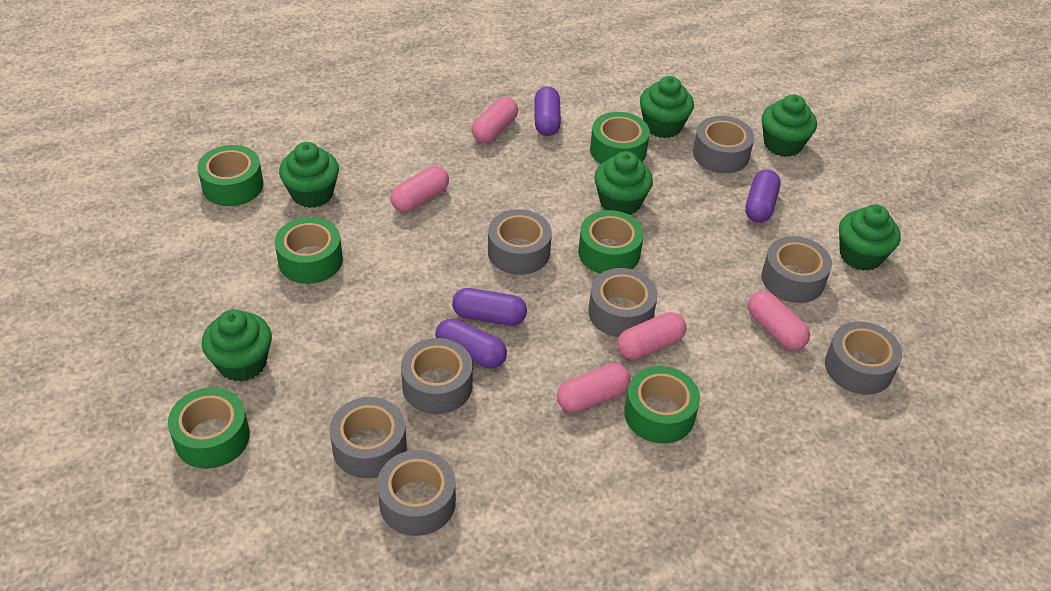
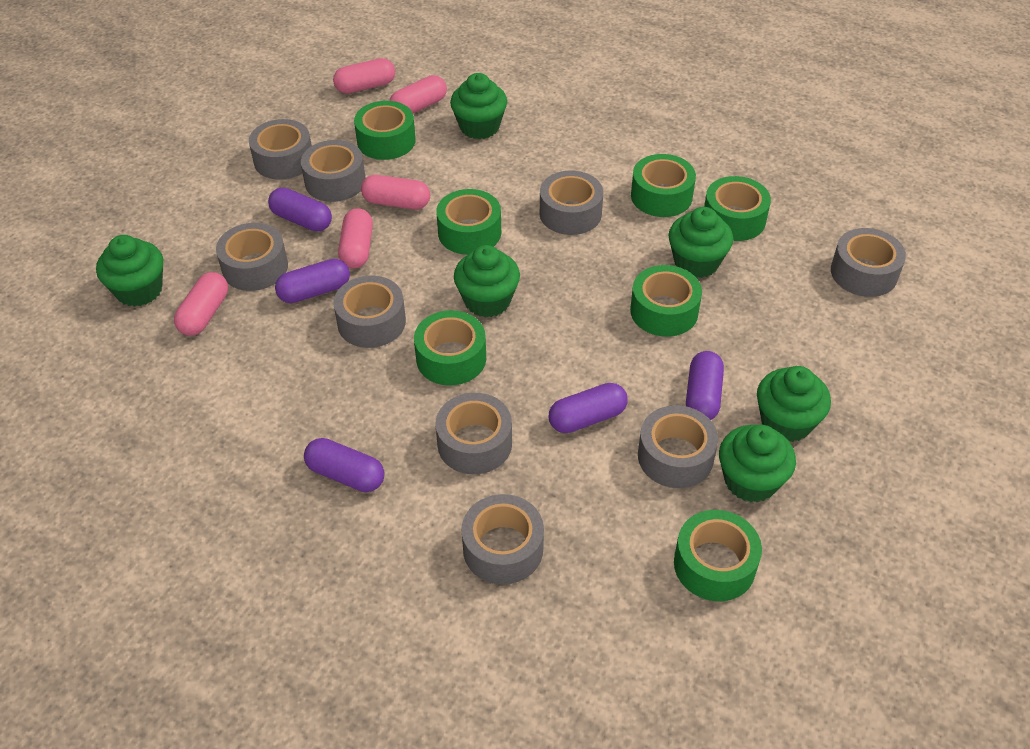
green tape: [168,387,250,469] [197,145,264,206] [275,217,343,284] [578,210,644,274] [590,112,650,164] [624,366,700,444] = 6 -> [354,101,416,160] [414,310,486,386] [436,189,501,255] [630,265,702,337] [631,154,696,217] [674,510,762,601] [704,176,771,241] = 7
grey tape: [330,397,407,478] [377,450,456,536] [401,338,473,414] [488,209,552,275] [588,268,657,337] [693,116,754,173] [762,236,832,303] [825,321,902,395] = 8 -> [216,223,288,291] [249,119,312,180] [301,140,366,202] [333,276,406,348] [435,393,512,474] [461,494,544,585] [540,171,603,235] [638,405,718,488] [831,228,906,297] = 9
purple capsule: [435,319,507,368] [452,288,527,326] [534,86,561,136] [745,170,780,223] = 4 -> [268,187,332,232] [275,259,350,303] [304,438,384,492] [549,383,628,433] [686,351,724,420] = 5

